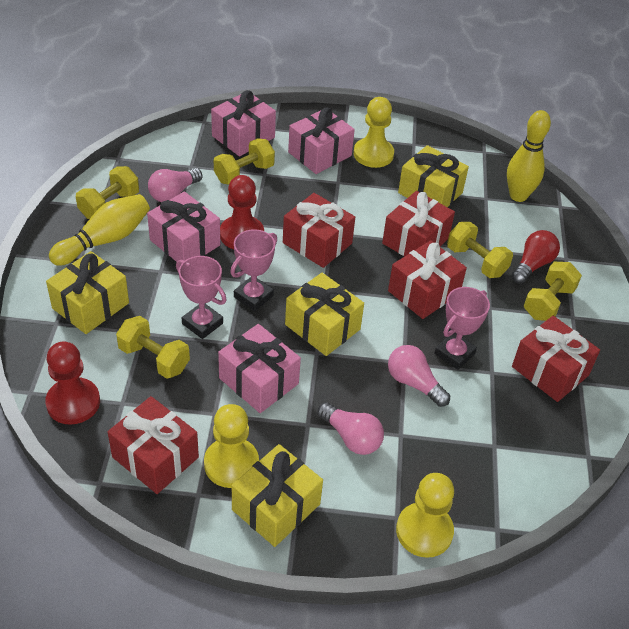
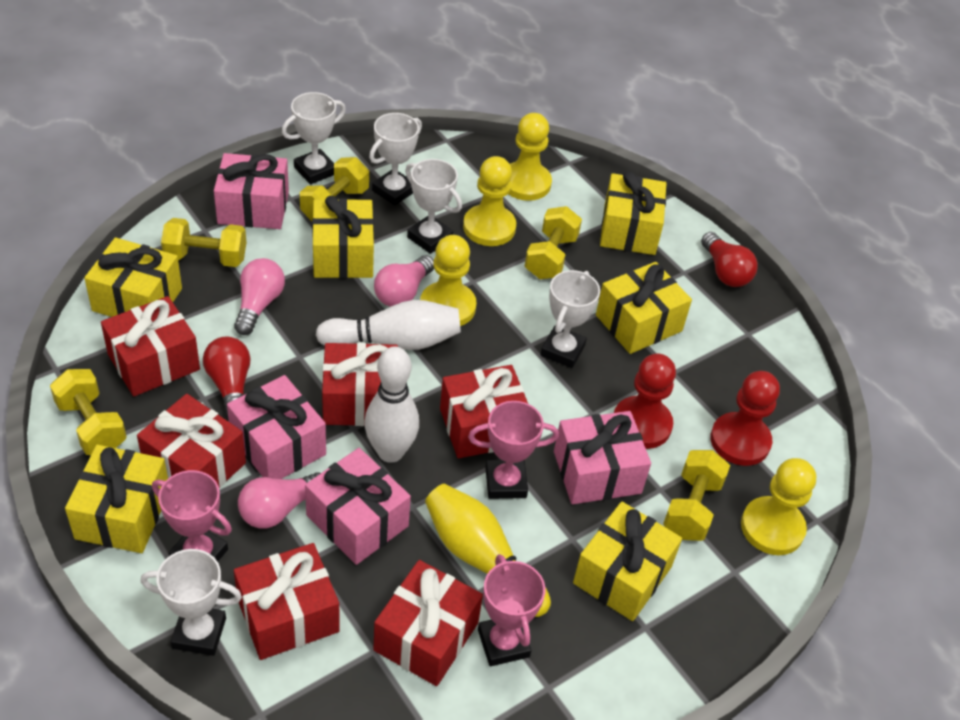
red gift: [108,396,199,494] [283,193,355,268] [382,191,455,256] [388,240,467,319] [512,316,600,402] = 5 -> [101,296,200,396] [137,394,246,487] [234,543,340,660] [322,343,398,426] [373,560,483,686] [440,365,528,458] = 6
red light bulb: [511,230,560,284] = 1 -> [203,337,251,418] [701,232,758,287] = 2
white bowling pin: none = 0 -> [316,300,461,350] [364,346,419,463] = 2
white trophy: none = 0 -> [141,549,242,656] [282,92,346,185] [369,113,422,206] [405,159,462,254] [540,270,600,368] = 5
yellow bowling pin: [49,194,150,266] [507,110,551,202] = 2 -> [425,484,551,617] = 1
yellow gift: [46,251,129,334] [232,444,323,547] [285,273,364,356] [398,145,469,207] = 4 -> [65,445,168,553] [84,237,182,317] [312,196,374,278] [573,501,682,621] [596,262,692,354] [600,172,667,255] = 6
yellow pawn: [204,404,259,488] [354,97,394,168] [396,473,454,558] = 3 -> [420,235,477,326] [463,156,516,246] [508,113,552,201] [741,458,816,555] = 4

